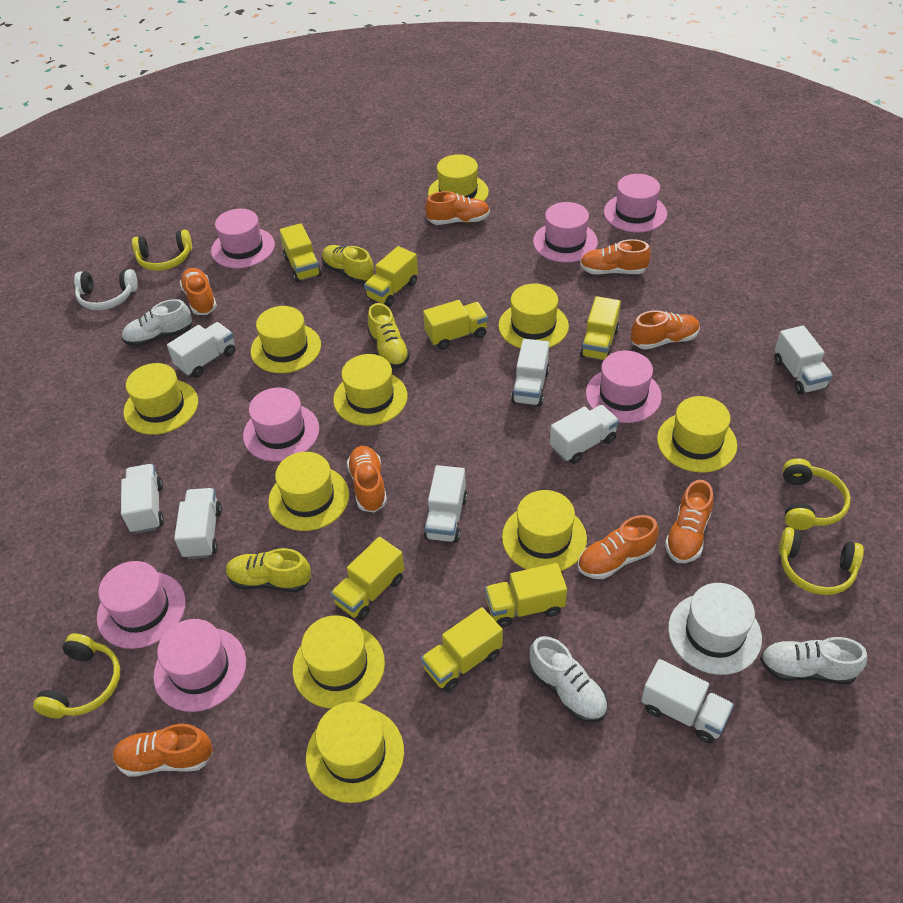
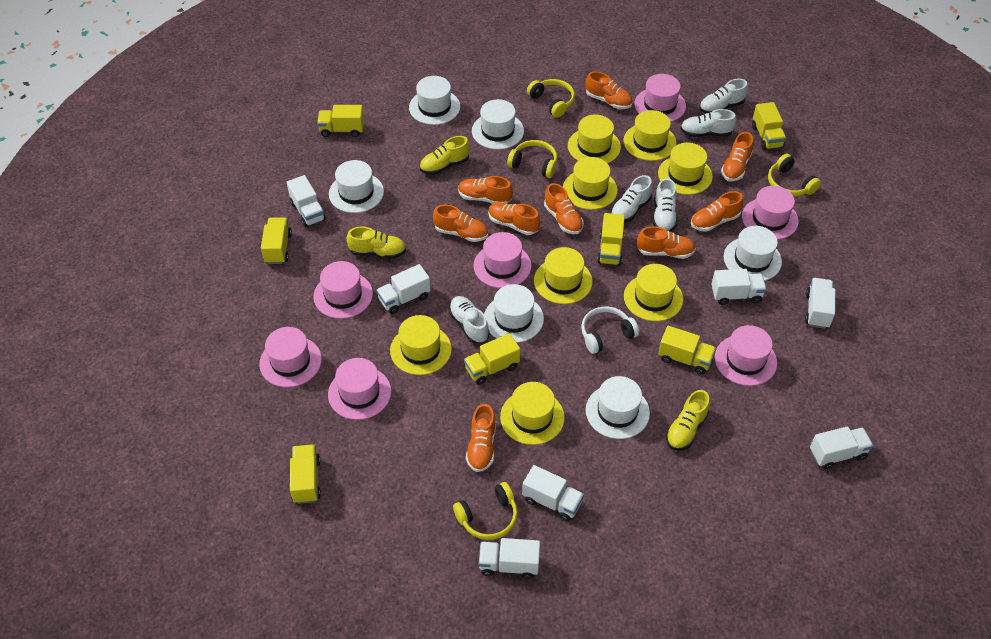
orange shoe: [113,724,213,777] [179,268,217,315] [347,446,387,513] [425,191,490,225] [578,515,659,579] [580,239,651,275] [631,310,700,350] [665,480,714,563] = 8 -> [433,205,488,242] [458,176,513,204] [466,404,496,472] [488,202,540,235] [544,183,584,234] [586,71,633,109] [637,226,696,259] [691,191,743,232] [721,132,754,181] = 9
white hat: [668,583,762,675] = 1 -> [329,160,384,213] [409,76,460,125] [472,99,524,150] [484,284,544,343] [586,376,650,439] [724,226,782,281] = 6
white shoe: [121,299,192,347] [529,636,608,722] [760,637,867,685] = 3 -> [449,296,489,344] [611,175,652,223] [653,178,677,232] [680,109,736,137] [699,79,748,113] = 5
white truck: [121,464,164,534] [167,322,235,378] [174,488,222,559] [424,465,467,543] [511,339,550,406] [550,405,619,464] [641,659,734,743] [774,326,833,395] = 8 -> [287,175,326,227] [376,264,431,314] [479,538,540,579] [522,465,584,521] [711,269,767,305] [805,278,835,329] [810,426,873,470] = 7
yellow hat: [123,363,198,435] [251,306,321,373] [268,452,349,531] [293,615,385,709] [306,702,404,803] [333,354,407,426] [428,154,489,201] [498,283,569,348] [502,490,587,571] [657,396,737,473] = 10 -> [390,315,452,375] [500,382,565,445] [534,247,592,304] [563,157,618,210] [568,114,621,163] [623,110,677,161] [624,264,683,321] [658,143,713,195] = 8

